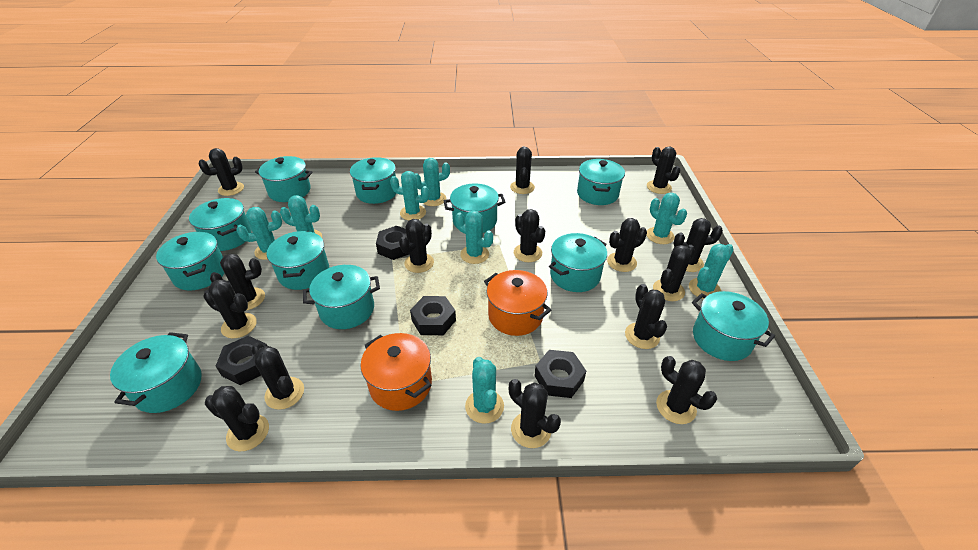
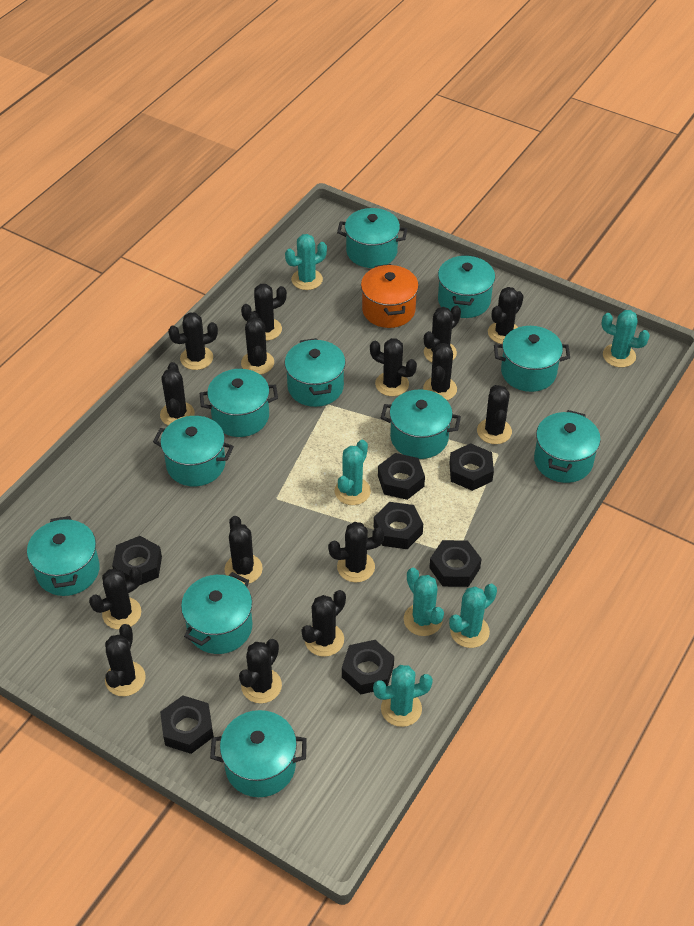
black nut: [216,336,267,385] [376,226,409,260] [410,296,456,335] [534,350,586,398] = 4 -> [112,536,162,585] [160,695,214,754] [342,640,394,694] [374,502,423,549] [378,453,425,500] [429,540,481,587] [449,443,494,491] = 7
orange pot: [360,333,432,411] [484,270,551,336] = 2 -> [361,264,419,328] = 1
turquoise cactus: [236,207,282,260] [280,195,322,238] [390,171,429,220] [415,158,450,206] [455,211,493,264] [465,357,504,424] [647,193,687,244] [689,244,734,299] = 8 -> [285,234,327,290] [335,440,371,505] [373,665,433,727] [404,568,444,636] [449,584,497,648] [601,310,650,367] = 6

